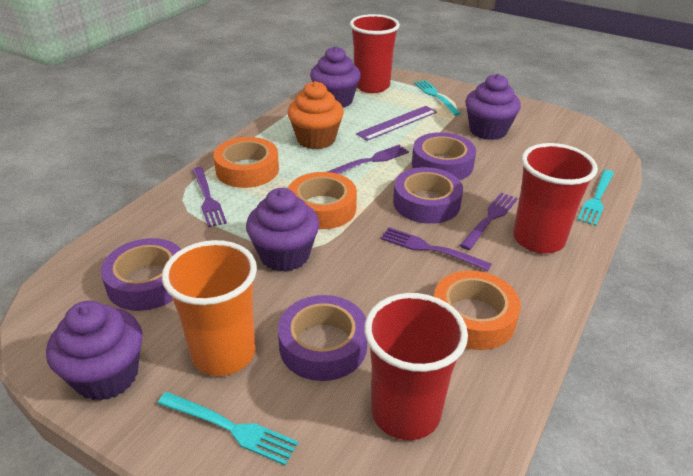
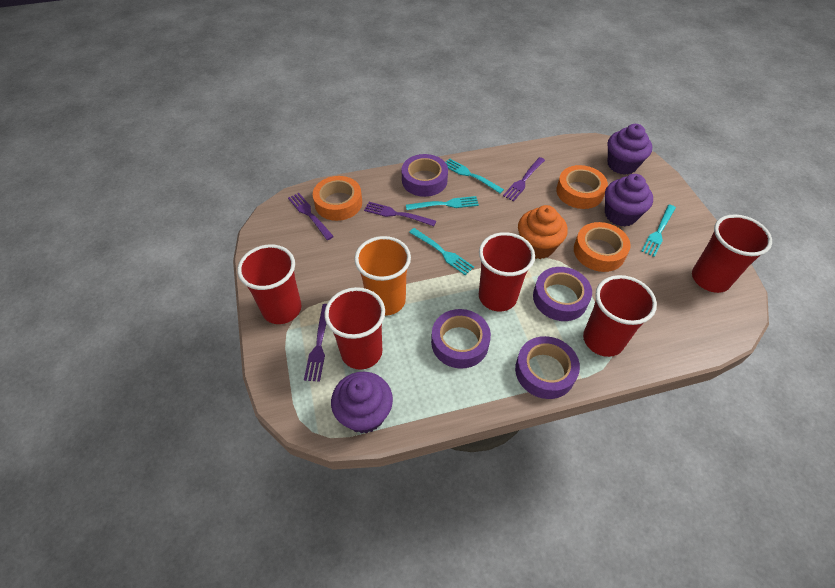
purple cupcake: [46,301,142,401] [246,188,319,272] [310,46,361,107] [465,74,521,140] = 4 -> [331,372,393,433] [605,174,653,227] [608,124,652,175] = 3
purple ruler: [356,106,437,141] = 1 -> none = 0
red cup: [350,14,400,93] [365,293,468,440] [513,143,598,253] = 3 -> [237,244,301,324] [324,287,385,370] [479,232,535,311] [583,275,657,357] [692,214,772,293] = 5
turquoise fork: [157,392,298,465] [414,80,462,116] [577,170,614,226] = 3 -> [406,196,479,210] [409,228,474,275] [445,158,504,193] [641,204,676,257] = 4

